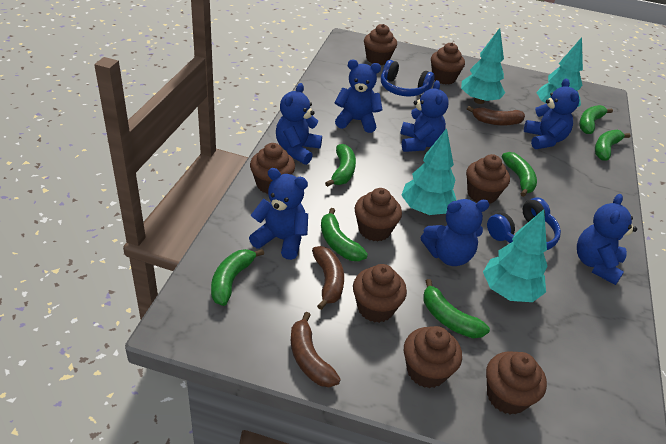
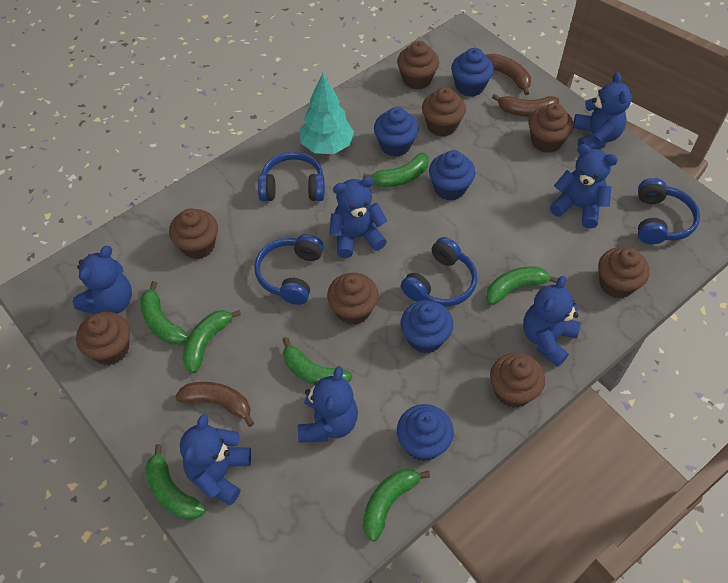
blue cupcake: none = 0 -> [374,107,419,157] [397,404,454,461] [401,300,453,354] [429,150,475,201] [451,48,494,97] = 5
blue headphones: [381,60,435,96] [487,198,561,250] = 2 -> [254,234,324,305] [258,152,325,201] [401,237,477,306] [638,178,700,244] = 4
turquoise tree: [401,128,457,215] [461,28,505,104] [483,209,547,302] [536,37,583,107] = 4 -> [299,73,354,154] = 1

